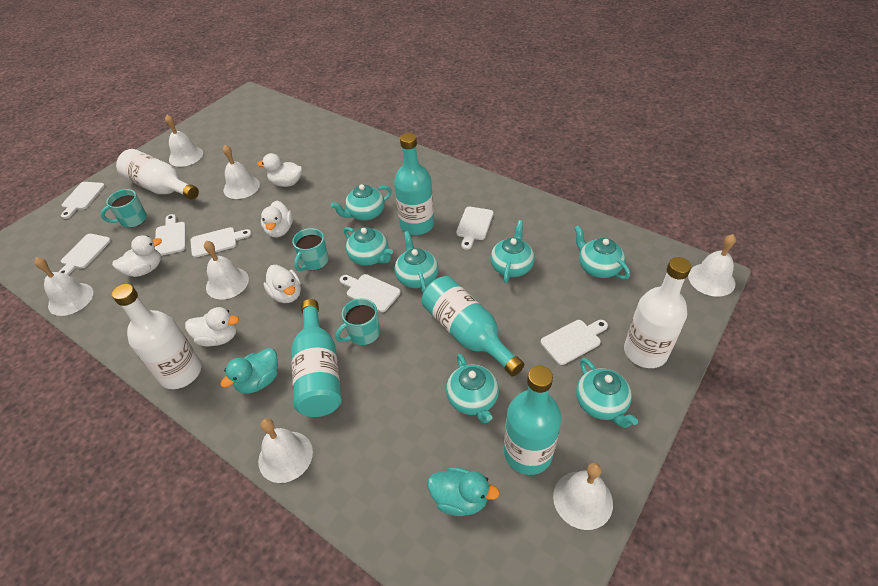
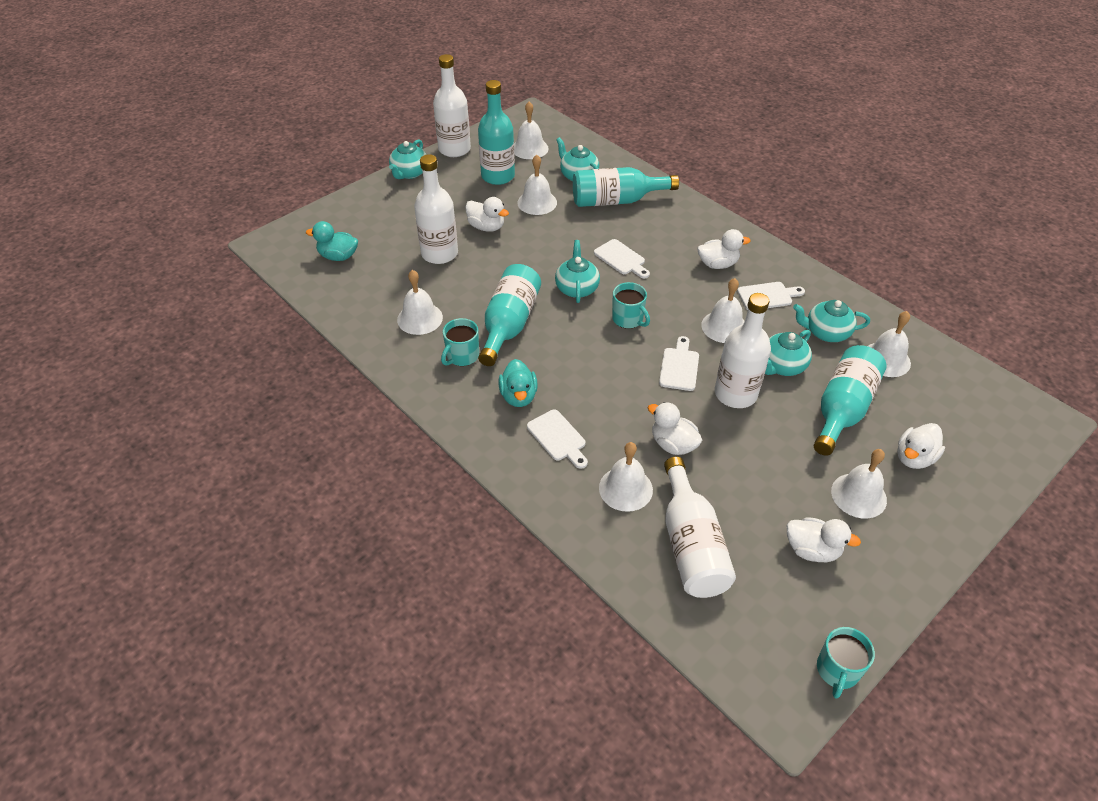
turquoise teapot: [331,184,392,221] [344,227,393,266] [394,231,439,293] [446,353,499,423] [490,220,535,283] [574,225,630,280] [576,358,638,428] = 7 -> [389,139,427,179] [555,240,600,303] [556,137,599,181] [765,330,812,376] [793,300,870,342] = 5
white bottle: [112,284,201,389] [116,149,199,199] [624,257,691,368] = 3 -> [414,154,458,264] [433,54,471,157] [664,457,736,598] [715,293,771,408] = 4
white cutting board: [59,234,111,275] [61,182,105,219] [155,214,186,256] [191,227,251,258] [340,274,401,312] [456,207,493,250] [541,320,608,365] = 7 -> [527,409,588,469] [594,239,650,278] [659,336,699,391] [737,282,805,310] = 4

